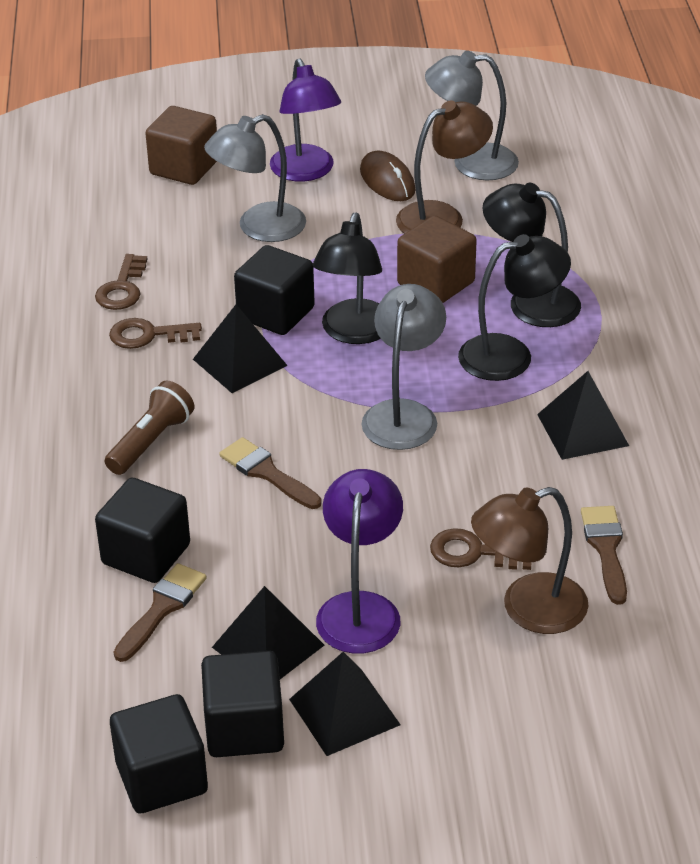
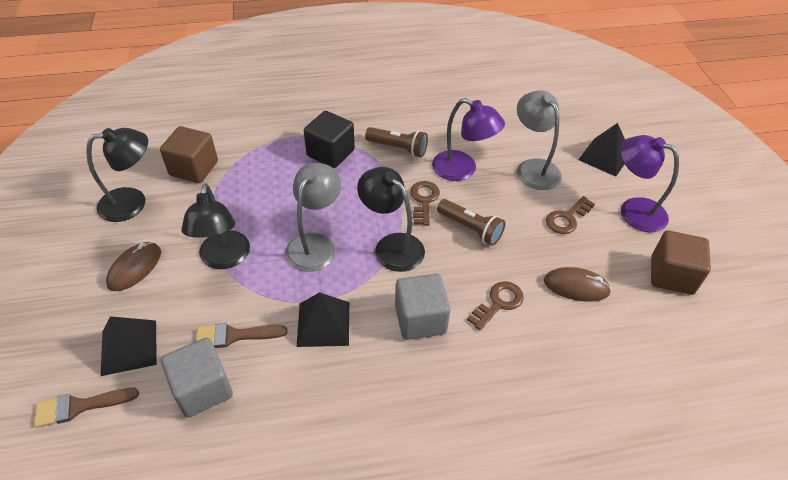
black cube: [95,478,190,583] [110,694,208,814] [201,651,284,757] [234,245,315,335] = 4 -> [304,111,355,168] = 1
black pyramid: [193,304,288,393] [212,586,324,679] [289,652,401,756] [537,371,629,460] = 4 -> [100,316,157,376] [297,292,349,347] [578,123,625,177] = 3
brown brush: [114,563,207,662] [219,437,321,509] [581,506,627,605] = 3 -> [34,388,139,428] [196,323,287,348] = 2
brown flashlight: [105,380,195,475] = 1 -> [365,127,428,157] [437,199,505,246] = 2
brown lamp: [396,100,493,234] [471,487,589,634] = 2 -> none = 0
brown mouse: [360,151,416,201] = 1 -> [106,242,161,291] [544,267,611,302] = 2
grey cube: none = 0 -> [161,338,233,417] [395,274,451,340] = 2
grey lamp: [204,114,306,242] [362,284,446,450] [425,50,519,180] = 3 -> [285,163,341,272] [517,90,562,190] = 2

